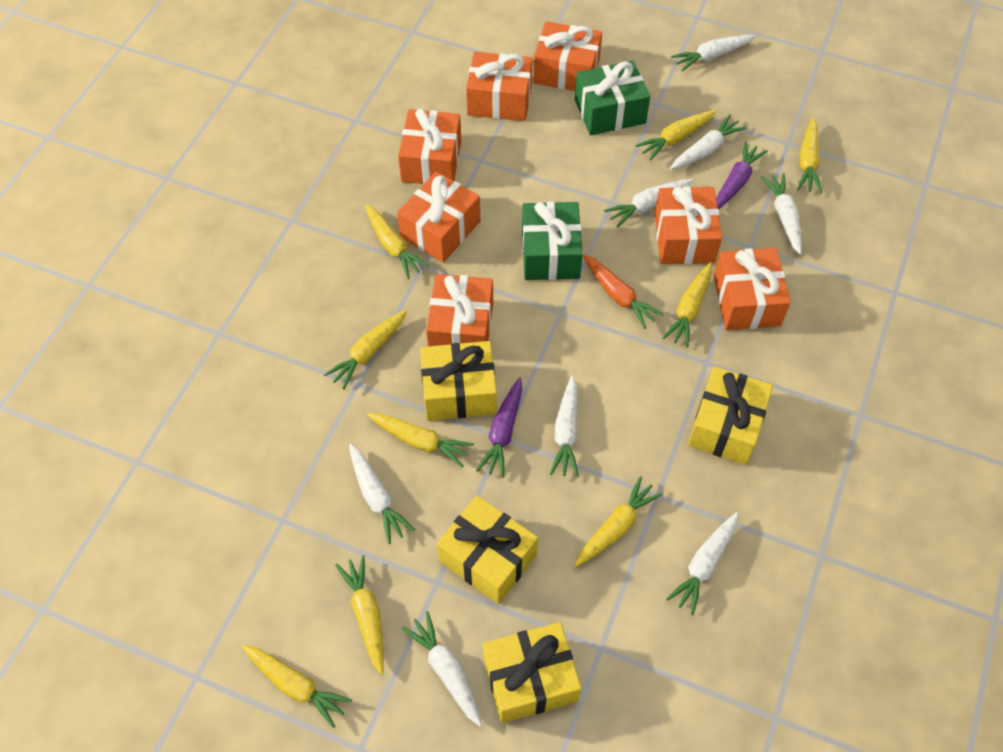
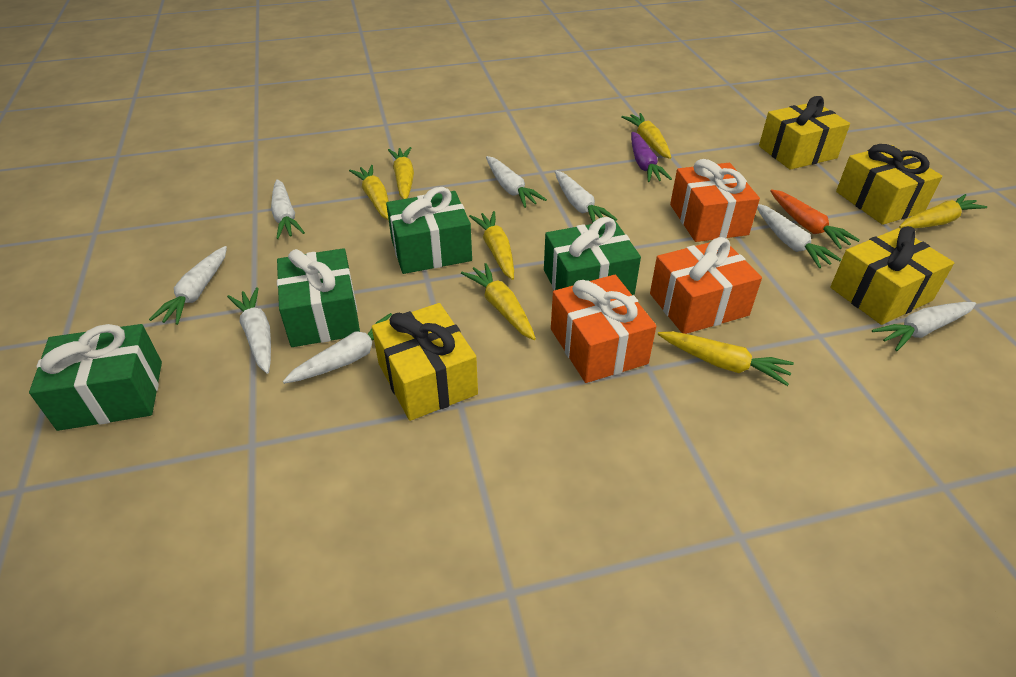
green gift: [522,202,583,280] [575,61,650,135] = 2 -> [29,324,162,431] [277,248,360,347] [386,187,472,274] [544,217,641,295] = 4
orange gift: [397,172,480,263] [398,109,461,184] [426,274,493,346] [466,52,533,121] [533,21,602,91] [654,186,722,264] [713,248,791,330] = 7 -> [551,275,656,383] [650,237,762,334] [670,159,760,242] = 3
purple carrot: [476,377,522,478] [716,141,768,209] = 2 -> [631,132,672,182] = 1
yellow carrot: [241,645,352,728] [324,310,407,390] [335,555,384,675] [365,204,429,279] [367,413,474,467] [574,476,663,567] [635,110,716,161] [663,262,712,348] [797,118,822,193] = 9 -> [349,165,389,220] [388,147,414,199] [461,263,536,340] [469,211,514,280] [621,113,672,159] [658,331,794,386] [899,194,987,228] = 7

